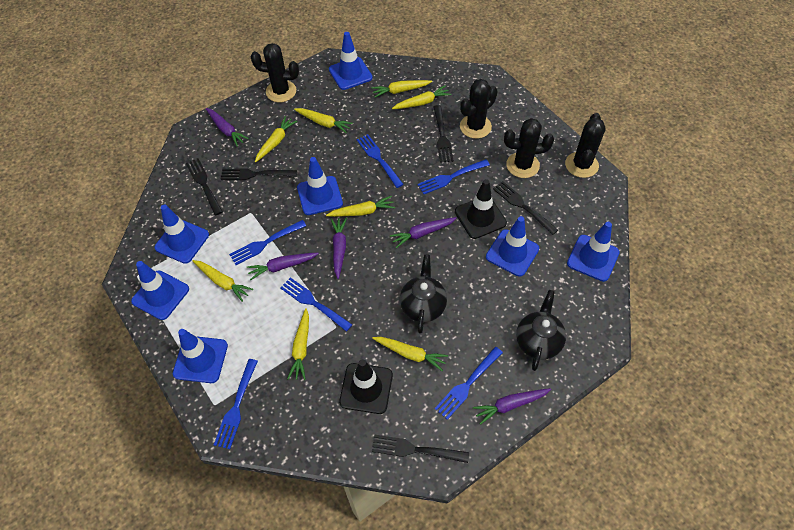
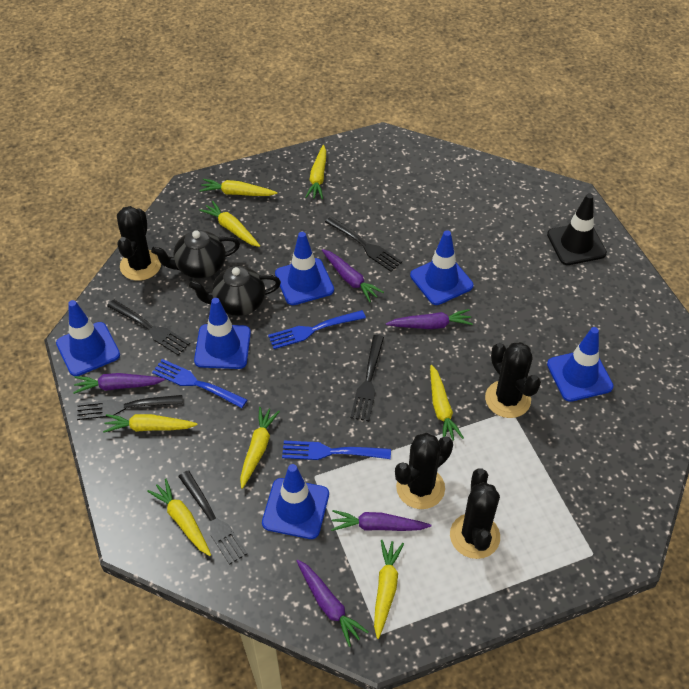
black traffic cone: [339,359,393,414] [455,179,507,239] = 2 -> [547,193,607,265] = 1
blue fork: [214,359,258,449] [229,220,306,265] [280,277,352,332] [357,134,404,188] [418,159,490,194] [435,347,503,420] = 6 -> [152,359,247,408] [268,310,366,349] [282,441,391,460] = 3
blue traffic cone: [131,261,189,320] [154,204,209,264] [173,329,228,383] [297,157,343,215] [329,32,373,90] [486,216,539,277] [567,222,620,282] = 7 -> [56,300,120,376] [194,298,251,369] [262,464,329,539] [275,232,334,305] [410,230,474,305] [547,327,613,402] = 6

